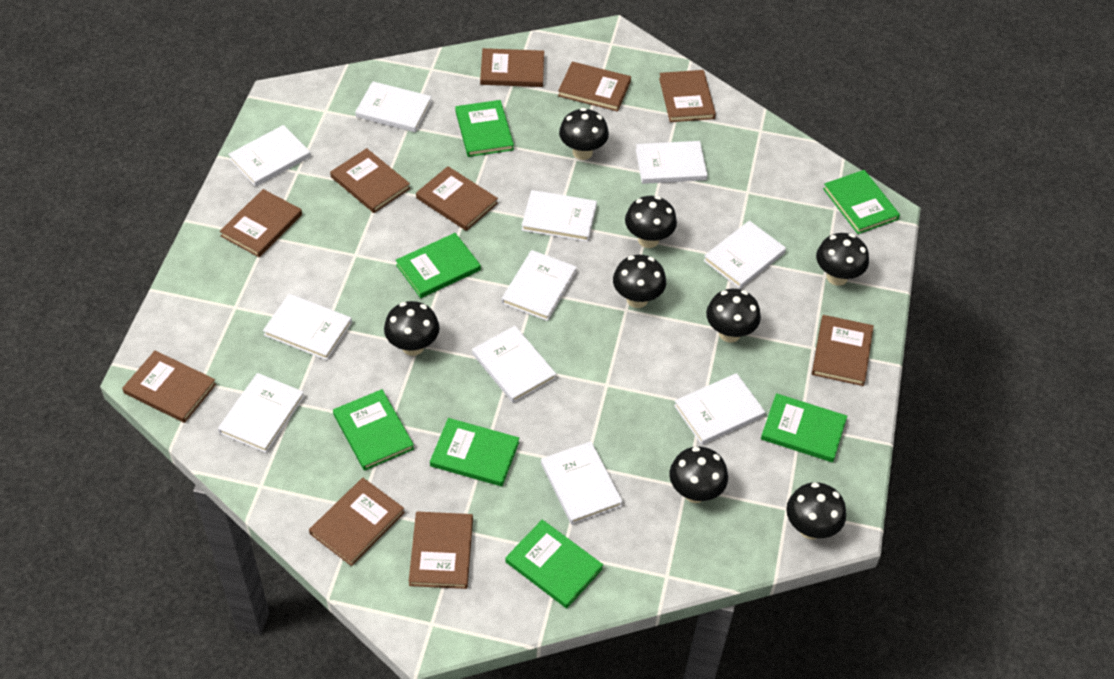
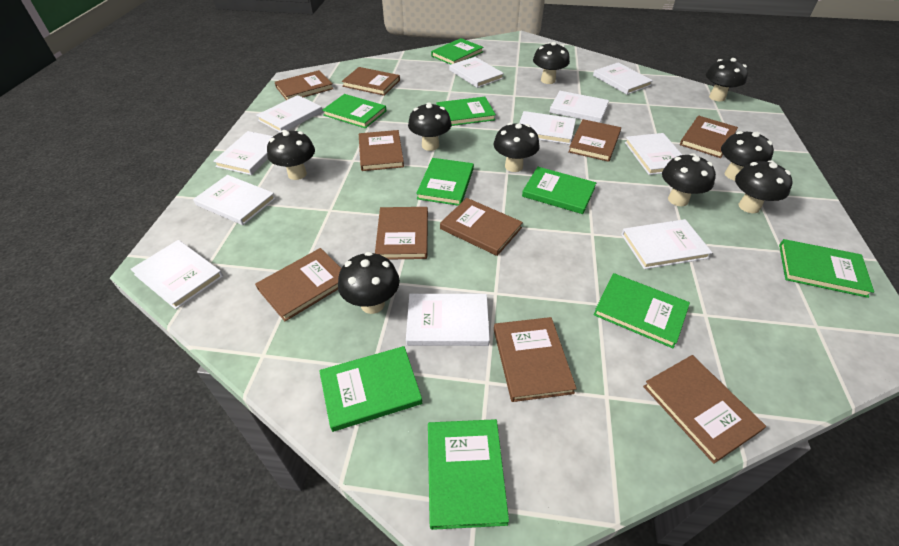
black mushroom: [384,301,440,356] [559,108,609,160] [613,255,666,308] [625,196,677,248] [669,446,728,503] [706,289,761,342] [786,482,846,539] [816,233,869,286] = 8 -> [267,130,315,180] [338,252,400,314] [408,102,452,151] [494,123,540,172] [533,42,570,84] [662,153,716,206] [706,58,748,101] [721,131,774,181] [735,160,793,213] = 9
green book: [333,389,414,471] [396,233,481,298] [430,418,519,486] [455,100,514,157] [505,520,603,608] [761,393,847,462] [823,170,900,234] = 7 -> [319,346,422,432] [322,94,386,128] [416,158,474,206] [428,419,509,530] [431,38,483,65] [437,97,496,126] [522,167,596,214] [594,273,690,348] [779,239,874,298] = 9

